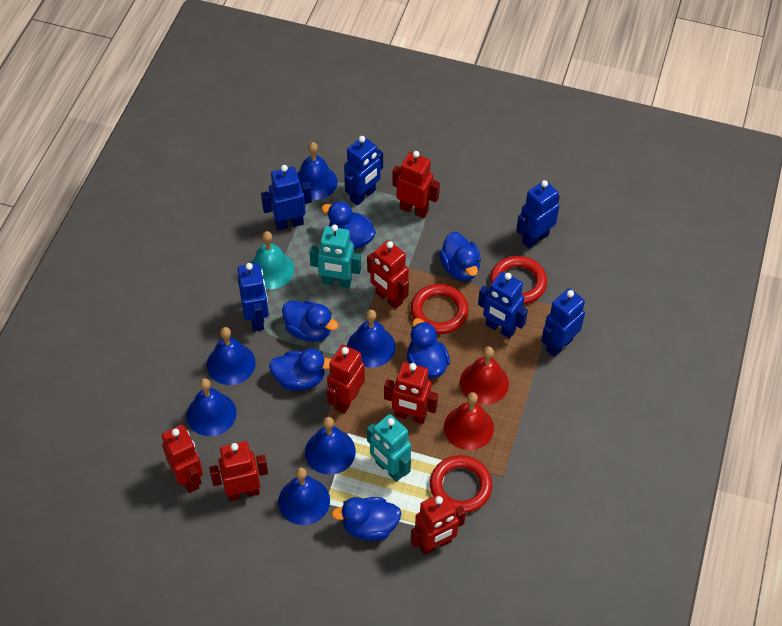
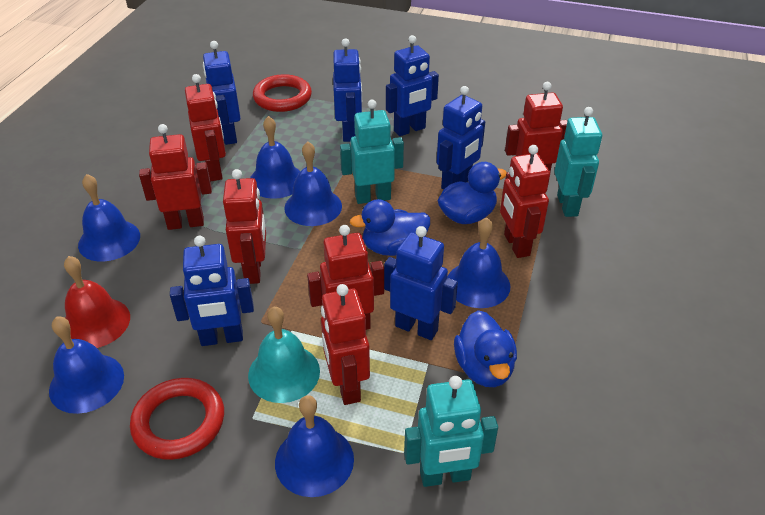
blue duck: [269,348,332,391] [282,301,338,342] [321,201,376,249] [331,497,402,541] [407,318,450,378] [439,232,481,281] = 6 -> [350,199,430,256] [438,162,507,224] [454,310,517,387] = 3
red bell: [444,392,494,450] [460,346,509,404] = 2 -> [64,256,130,348] = 1
red ring: [411,284,469,334] [430,455,492,513] [490,256,547,305] = 3 -> [130,378,224,460] [253,74,312,112] = 2
turquoise robot: [309,224,361,288] [367,414,411,482] = 2 -> [340,100,404,204] [404,376,498,487] [554,107,602,217] = 3

